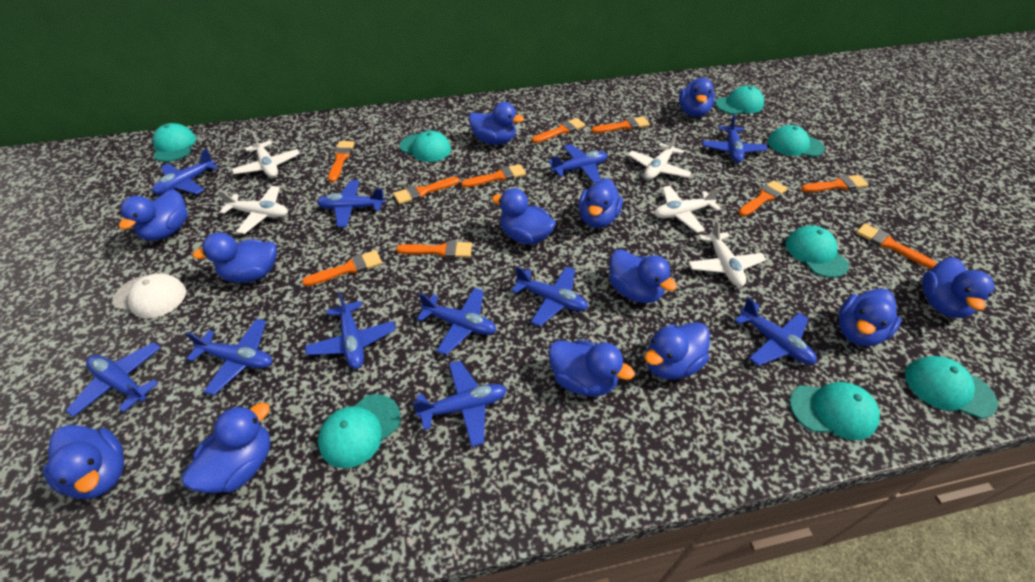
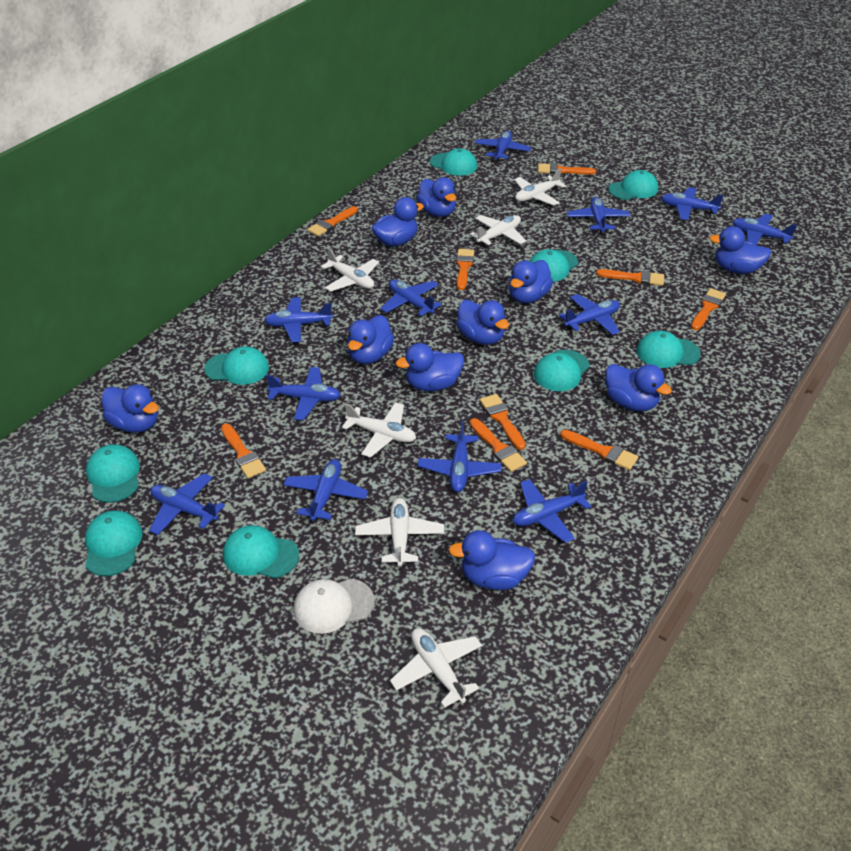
blue duck: [43,425,124,499] [119,189,188,241] [182,403,270,494] [193,232,277,283] [469,102,524,145] [492,188,556,245] [548,340,635,397] [579,178,623,228] [609,249,677,303] [644,322,710,379] [679,78,715,117] [839,288,901,346] [922,257,994,318] = 13 -> [102,384,159,433] [347,315,394,364] [372,197,424,247] [396,343,464,391] [416,177,456,217] [449,530,535,590] [457,300,509,345] [509,260,553,303] [605,364,672,411] [709,226,771,274] = 10
blue plane: [65,342,161,417] [152,149,218,195] [185,319,272,395] [305,291,396,369] [317,180,385,227] [413,361,507,447] [417,288,497,355] [512,266,588,326] [548,144,607,183] [702,114,768,163] [734,297,817,366] = 11 -> [149,473,225,535] [264,297,333,343] [266,367,341,420] [283,459,368,521] [380,279,442,316] [418,421,502,492] [475,131,531,162] [513,479,591,543] [559,294,620,335] [567,197,630,234] [661,187,724,220] [733,214,797,245] = 12
orange brush: [302,250,382,286] [328,141,355,182] [393,177,460,204] [396,241,472,258] [461,164,526,188] [532,118,585,143] [591,116,650,133] [738,180,788,217] [801,175,868,192] [856,223,937,269] = 10 -> [221,424,266,478] [307,206,358,236] [456,249,474,290] [470,418,527,472] [480,394,526,450] [538,163,596,175] [560,430,638,470] [596,269,664,286] [691,288,726,330] = 9
turquoise cap: [153,123,196,162] [318,394,401,468] [400,131,451,162] [715,86,764,115] [768,125,825,157] [786,226,849,278] [789,382,880,440] [905,356,998,419] = 8 -> [85,511,143,576] [86,444,140,503] [204,346,269,385] [223,525,299,578] [430,148,477,176] [530,249,578,282] [534,350,590,391] [608,170,658,200] [637,331,701,368] = 9
white plane: [218,186,288,234] [232,131,300,178] [628,134,692,180] [654,186,721,233] [688,220,766,287] = 5 -> [321,248,379,292] [342,402,416,458] [355,498,444,566] [390,628,482,708] [470,215,526,246] [514,168,566,206] = 6

